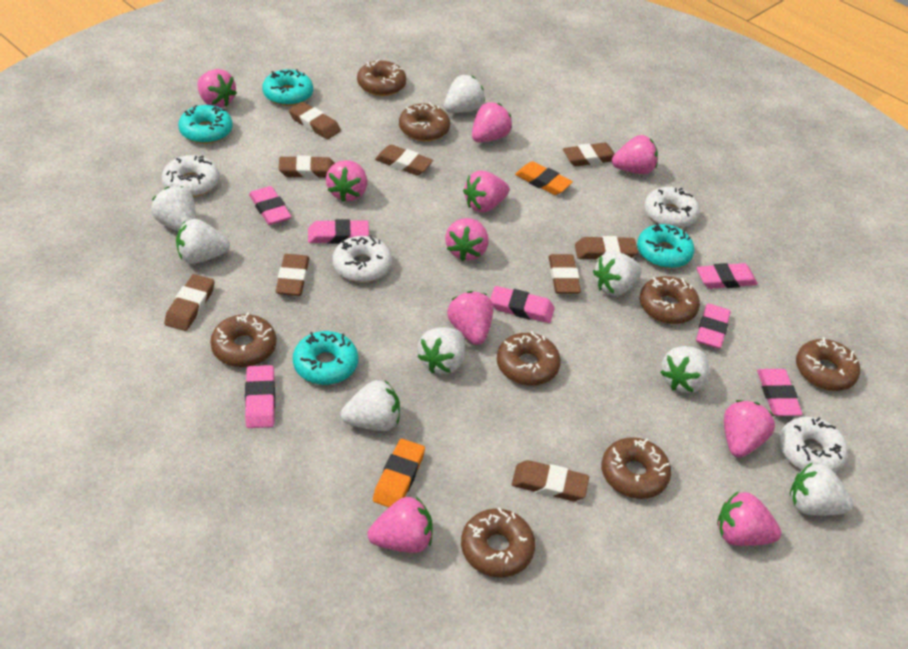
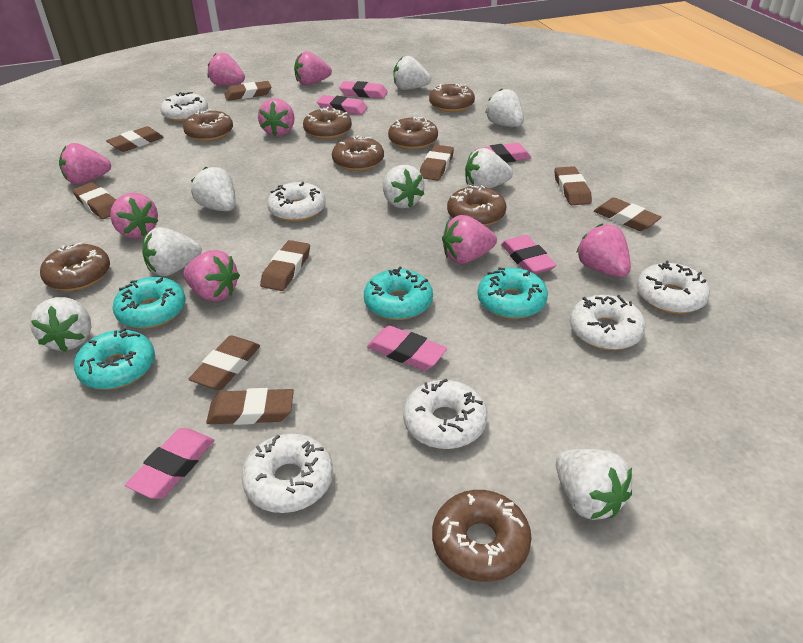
orange eraser: [373,439,425,507] [515,161,573,195] = 2 -> none = 0
pink eraser: [245,365,275,428] [249,186,292,225] [308,219,369,244] [490,286,555,323] [696,263,758,289] [696,303,731,349] [757,369,803,416] = 7 -> [125,428,214,499] [317,95,368,115] [339,81,388,98] [367,326,447,371] [475,143,531,163] [501,235,557,274] = 6
pink strawberry: [197,69,237,108] [326,160,367,202] [367,497,433,553] [445,218,489,261] [447,291,493,345] [463,170,509,213] [472,102,512,142] [612,135,658,174] [717,491,781,546] [724,400,775,458] = 10 -> [59,143,111,184] [110,193,158,238] [183,250,240,302] [208,53,245,86] [258,98,295,136] [294,51,332,85] [442,215,497,264] [576,224,631,277] = 8
white donut: [162,155,219,197] [332,235,392,282] [644,187,699,228] [779,416,848,473] = 4 -> [160,92,208,122] [241,434,333,513] [267,182,326,222] [403,379,487,449] [570,295,646,350] [637,260,710,314] = 6

